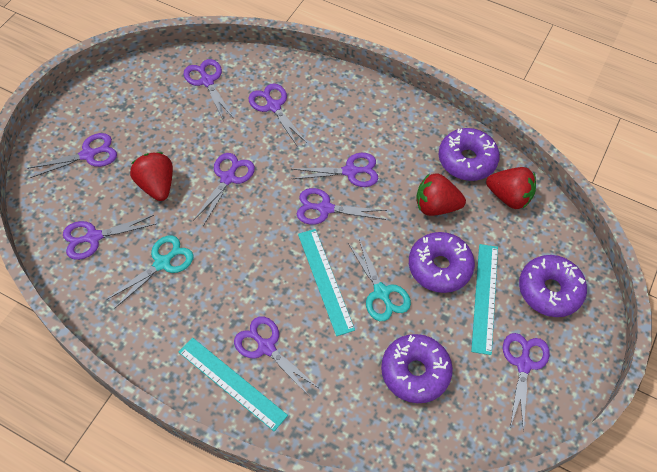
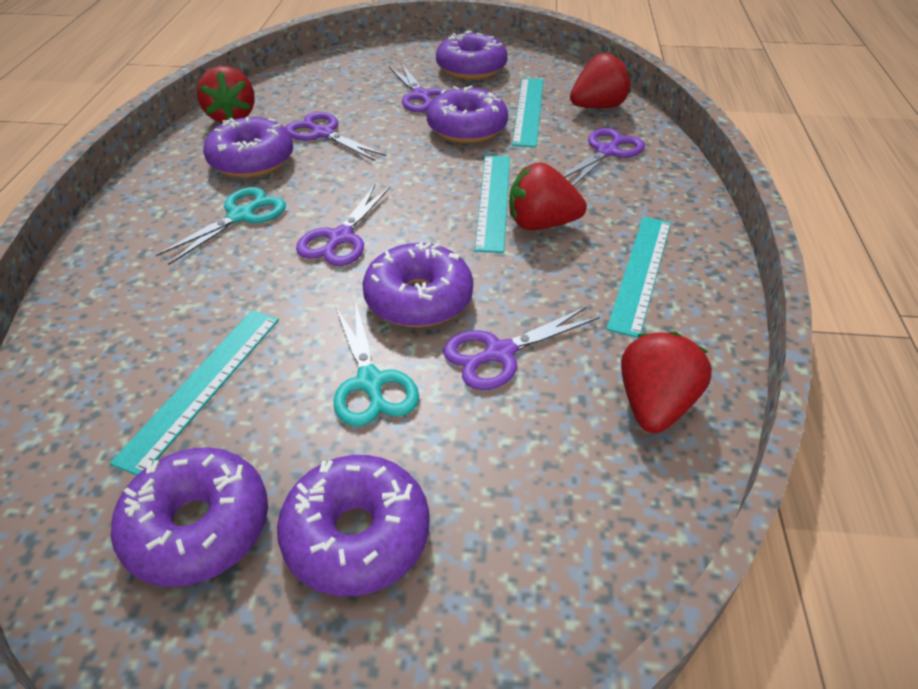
purple donut: [381,334,453,403] [409,232,475,293] [439,128,500,181] [519,255,587,317] = 4 -> [111,448,268,587] [203,117,293,178] [277,455,430,596] [362,243,473,327] [427,86,508,143] [436,31,508,80] = 6
purple scissors: [27,133,117,178] [63,215,156,260] [184,59,233,122] [193,153,255,226] [234,317,318,397] [249,83,307,146] [292,153,378,187] [297,188,387,225] [503,333,550,431] = 9 -> [285,112,386,161] [296,185,390,266] [389,63,443,112] [443,306,600,390] [563,128,645,186] = 5
red strawberry: [130,152,173,201] [416,173,466,216] [486,167,536,209] = 3 -> [197,66,255,123] [509,162,587,230] [570,53,631,108] [621,332,712,433] = 4
turquoise ruler: [179,337,288,431] [298,229,355,336] [471,244,498,355] = 3 -> [110,310,279,475] [475,155,510,253] [512,78,543,147] [606,217,671,338] = 4

